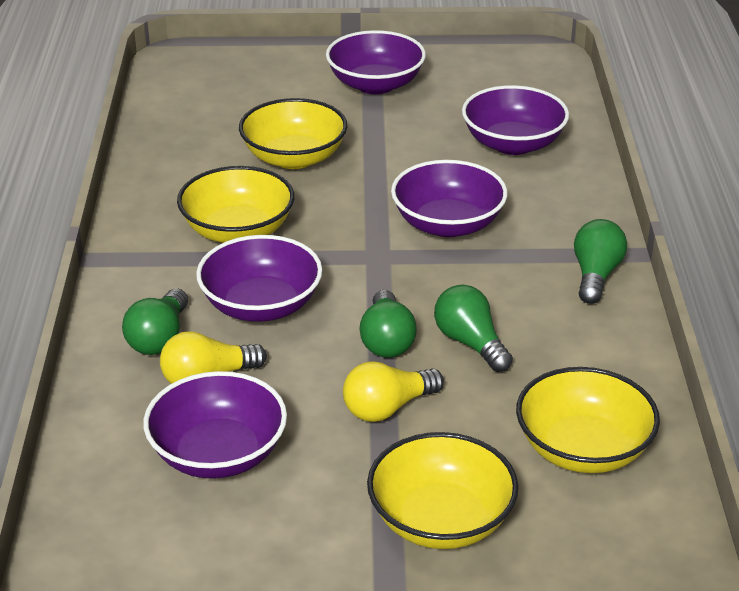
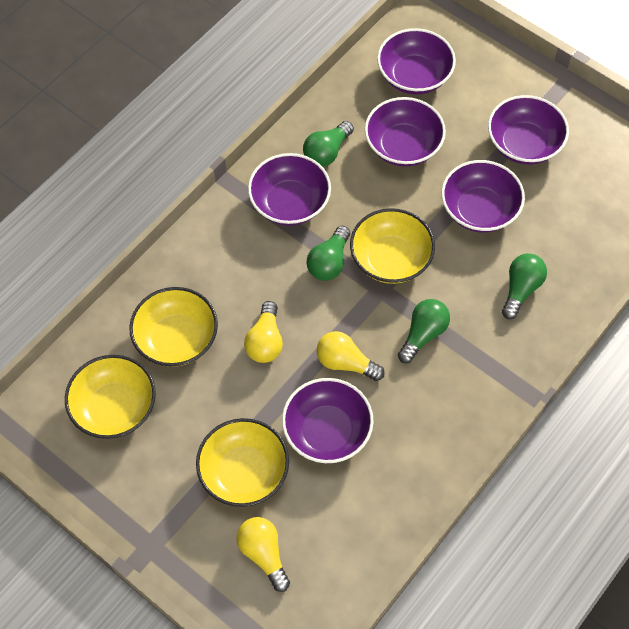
purple bowl: [143,371,287,479] [196,235,322,322] [326,30,426,94] [391,160,507,237] [462,85,569,155] = 5 -> [248,153,331,226] [282,378,374,463] [365,97,446,166] [377,28,456,94] [441,160,525,233] [488,95,569,165] = 6
yellow light bulb: [160,331,267,384] [343,361,444,422] = 2 -> [236,517,290,592] [244,301,283,363] [317,331,385,381] = 3

